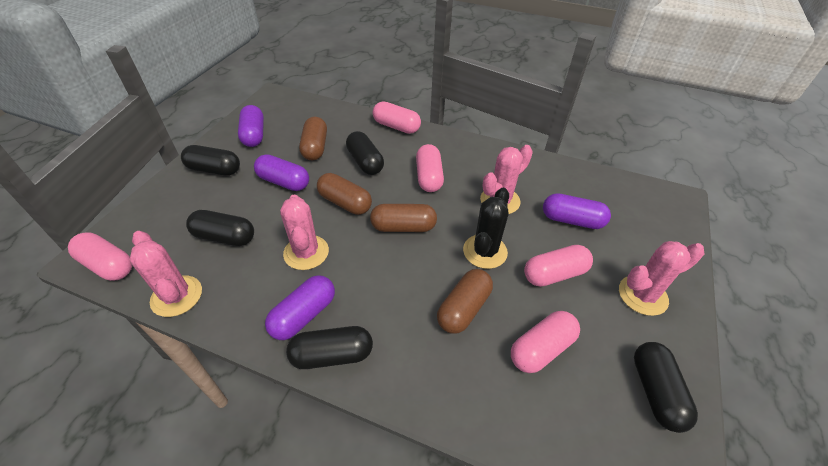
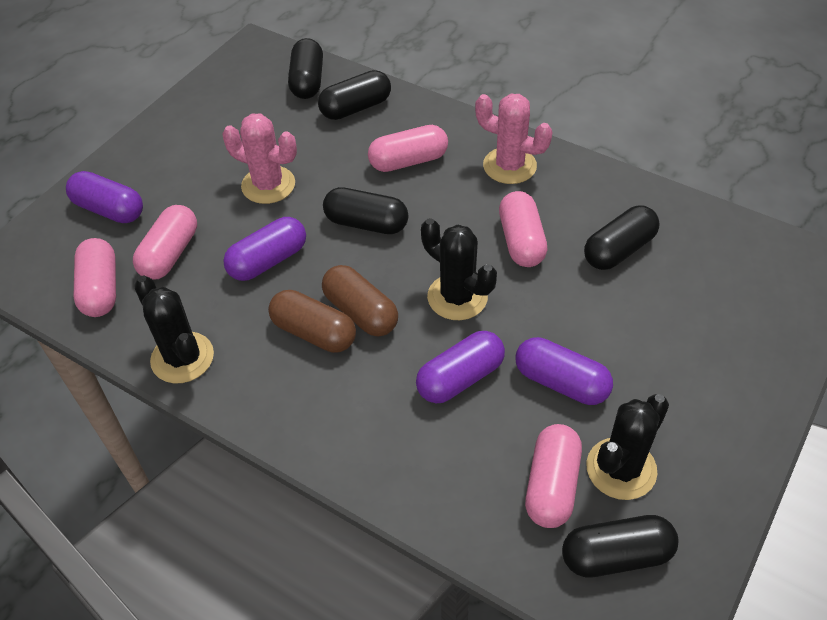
black cactus: [463,187,509,269] = 1 -> [134,276,214,383] [421,218,497,320] [586,394,669,500] = 3
brown capsule: [299,117,327,161] [317,173,372,215] [370,204,437,232] [437,269,493,334] = 4 -> [268,290,356,353] [322,265,398,336] = 2
pink cactus: [130,231,202,317] [280,194,329,270] [480,145,533,214] [619,241,704,316] = 4 -> [222,113,297,204] [475,94,553,184] = 2

